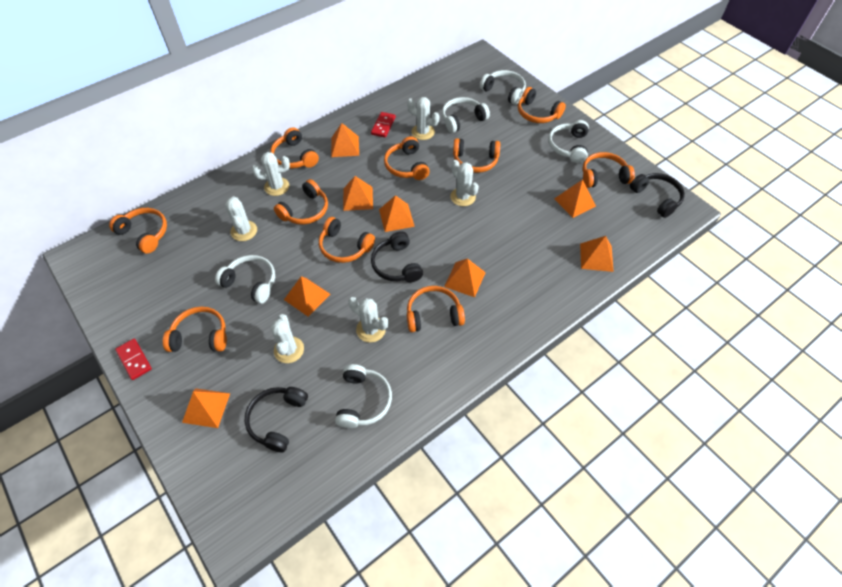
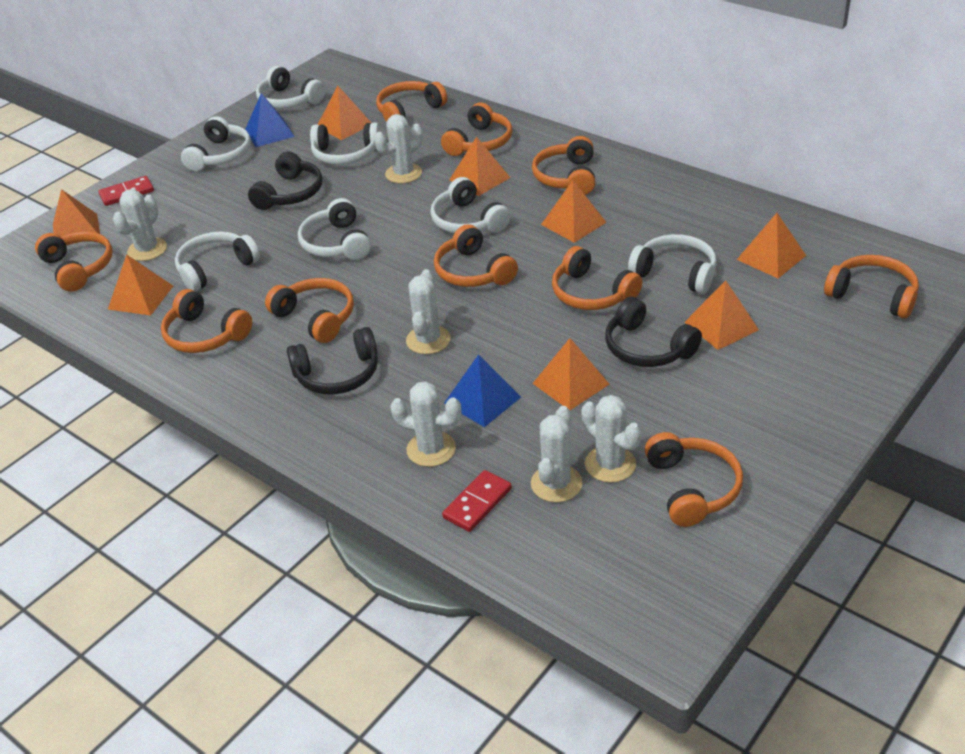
blue pyramid: none = 0 -> [245,93,295,147] [444,354,521,427] = 2
white headphones: [215,255,275,304] [335,364,392,428] [442,97,490,133] [480,70,526,105] [548,120,589,163] = 5 -> [175,231,260,292] [181,116,251,171] [256,66,325,109] [298,198,371,260] [310,122,381,165] [430,177,510,233] [628,234,717,294] = 7

